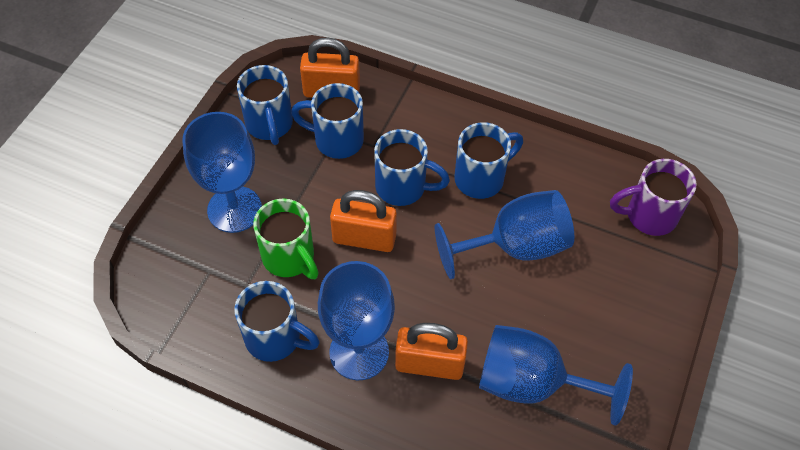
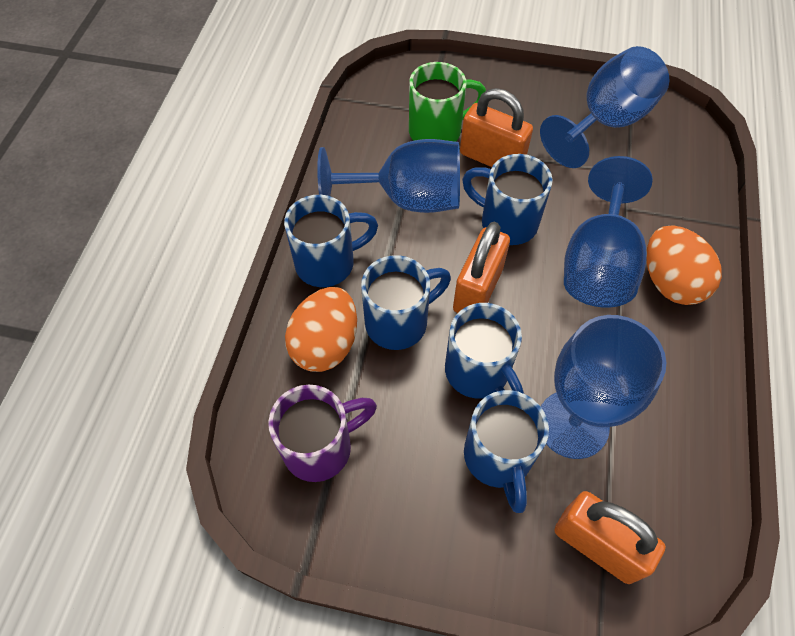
orange egg: none = 0 -> [285,287,357,372] [646,225,722,305] = 2

